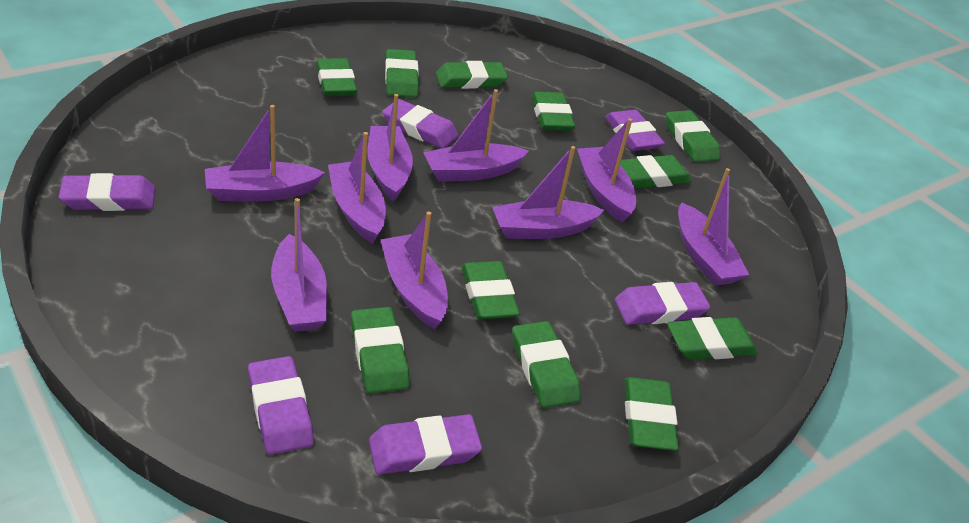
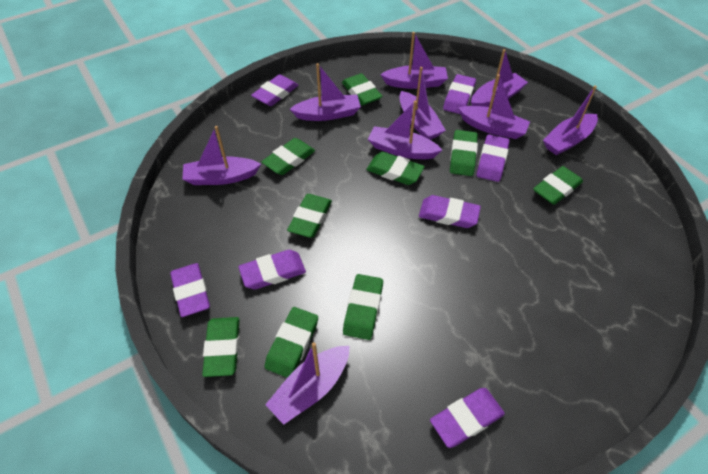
green eraser: [316,58,357,96] [351,307,410,394] [385,49,419,97] [436,61,508,89] [462,261,520,319] [512,321,581,408] [532,92,575,131] [620,155,692,188] [624,377,679,451] [666,110,720,162] [667,317,758,360] = 11 -> [202,317,240,377] [261,138,315,175] [265,307,318,378] [287,194,332,238] [342,73,383,105] [343,274,383,340] [366,152,425,185] [450,130,478,176] [533,166,583,205] = 9
purple eraser: [59,173,155,211] [248,356,314,455] [369,414,482,475] [382,99,458,149] [605,110,665,151] [615,282,710,325] = 6 -> [170,263,210,317] [238,250,306,289] [251,74,298,106] [419,195,481,228] [430,388,505,448] [443,74,476,114] [477,134,510,182] = 7

